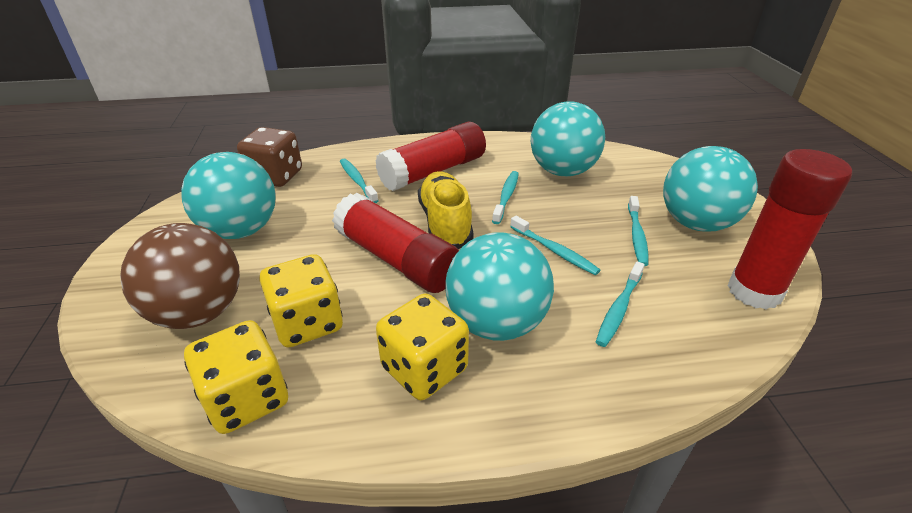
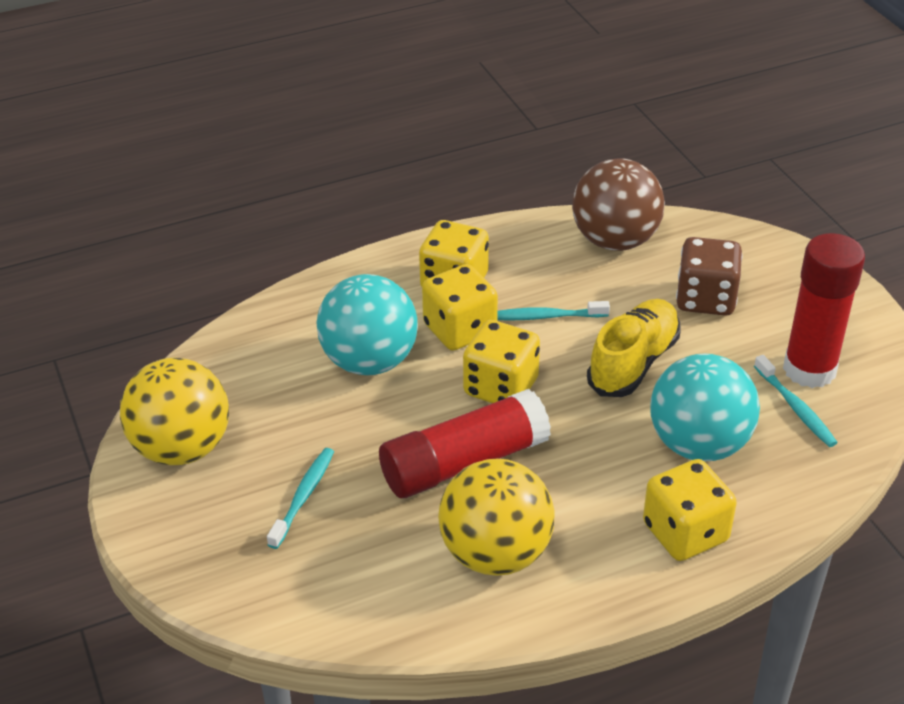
red glue stick: [332,193,459,293] [375,122,486,191] [727,149,852,310] = 3 -> [379,389,551,498] [783,233,865,388] = 2
turquoise ball: [181,152,276,239] [445,232,554,341] [531,101,605,176] [663,146,758,232] = 4 -> [316,274,418,375] [650,353,760,462] = 2
turquoise toothbrush: [340,159,379,203] [492,171,519,224] [510,216,600,275] [596,261,645,347] [628,196,648,266] = 5 -> [267,448,334,549] [497,301,610,321] [754,355,838,447] = 3
yellow ball: none = 0 -> [120,358,229,465] [438,458,554,576] = 2
yellow dice: [184,320,288,434] [259,254,343,347] [376,293,469,400] = 3 -> [419,220,489,287] [422,264,498,351] [463,320,540,403] [643,459,737,561] = 4

